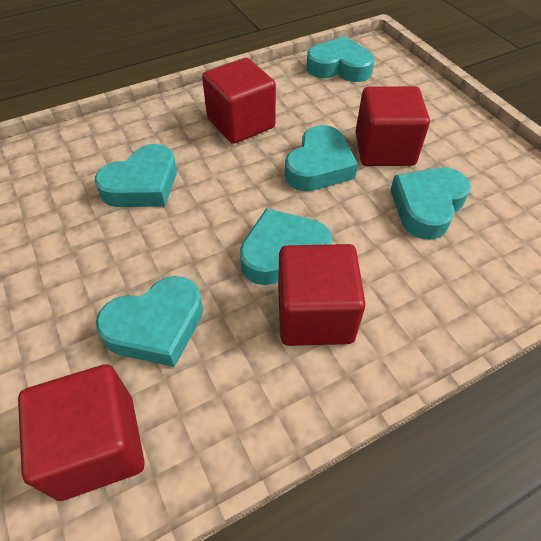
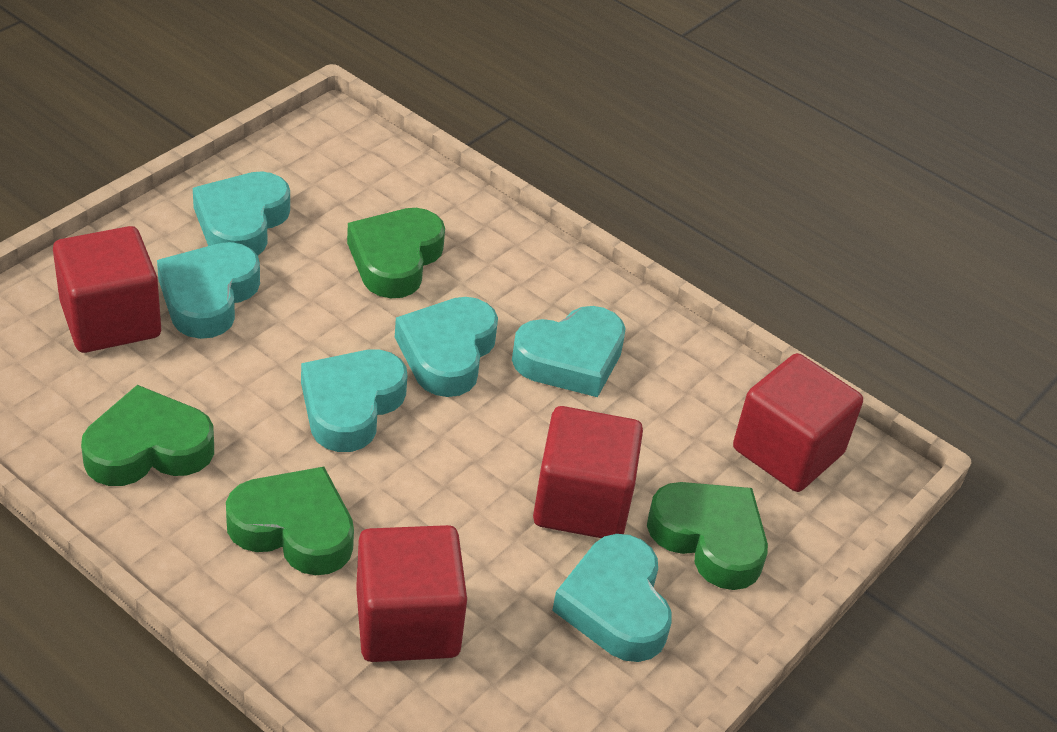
green heart: none = 0 -> [81,385,214,486] [226,467,354,575] [347,208,445,298] [647,482,768,590] = 4

